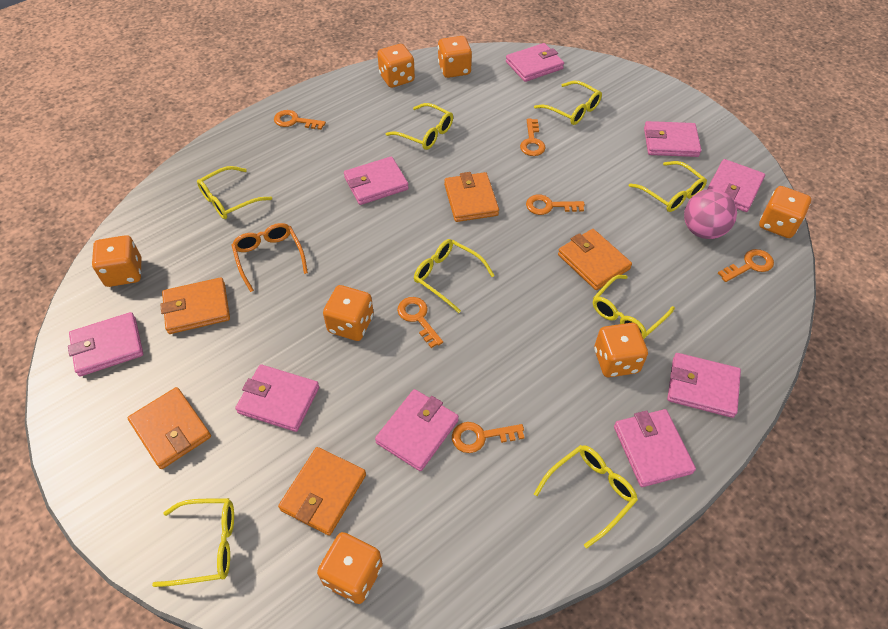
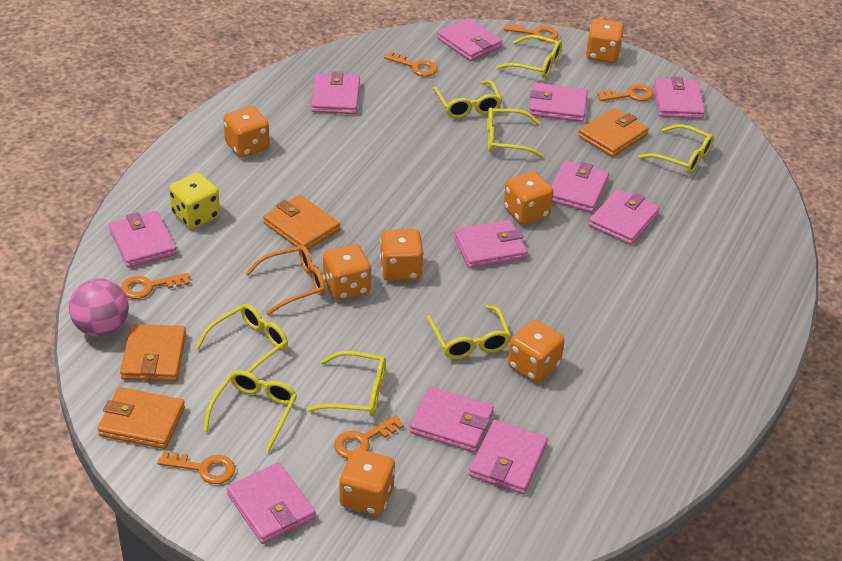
orange wallet: [128,387,211,469] [160,277,230,334] [278,447,366,536] [444,172,499,222] [558,229,632,290] = 5 -> [98,387,185,449] [120,324,186,382] [263,195,340,250] [578,108,649,157] = 4
pink wallet: [68,312,143,376] [235,364,319,432] [344,156,409,205] [375,389,459,471] [506,43,564,82] [614,409,696,487] [644,121,701,157] [667,353,741,418] [707,159,765,212] = 9 -> [109,211,177,268] [227,462,316,544] [311,71,360,114] [410,387,494,453] [437,18,502,61] [454,220,527,269] [469,420,548,494] [529,83,588,122] [551,160,609,213] [589,189,660,245] [654,76,705,119] = 11
yellow dice: none = 0 -> [169,173,220,229] = 1

